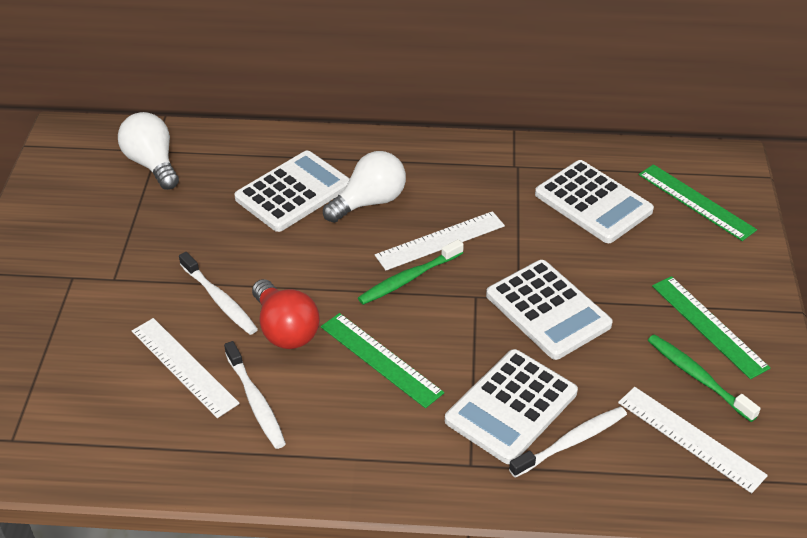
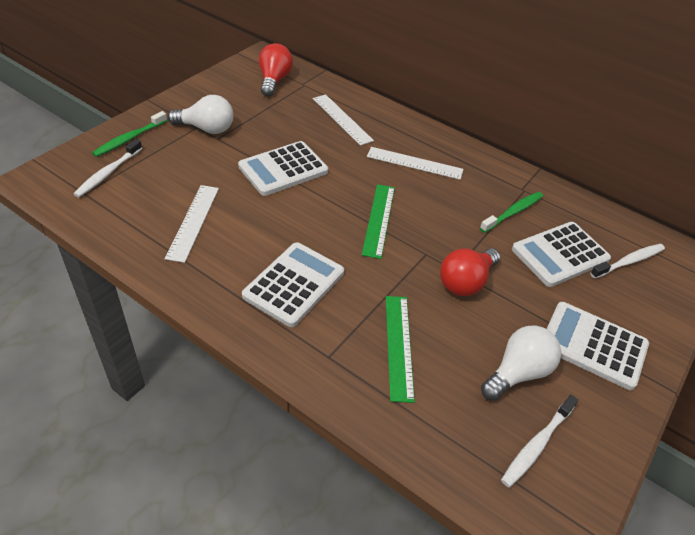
green ruler: [321,313,444,408] [639,164,757,241] [652,276,770,379] = 3 -> [362,184,395,259] [386,296,415,403] = 2
red light bulb: [252,279,320,349] = 1 -> [259,43,293,96] [440,248,500,296] = 2

